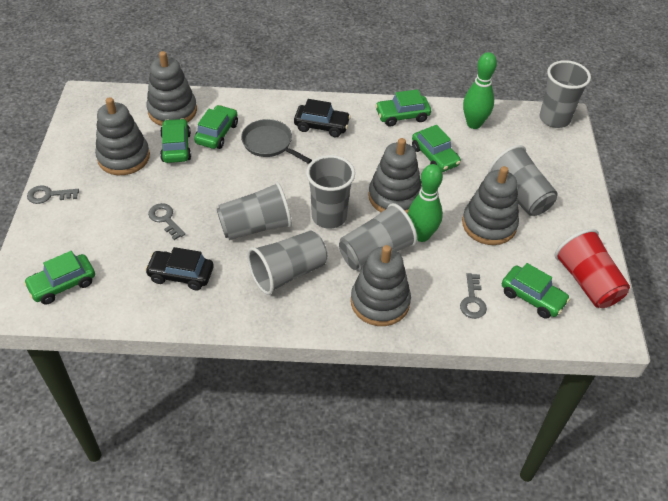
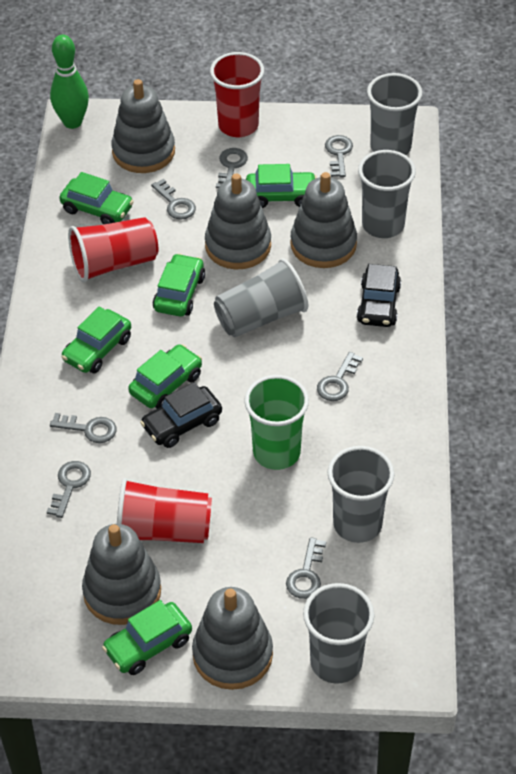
green bowling pin: [408,164,443,242] [463,52,497,129] = 2 -> [50,35,89,129] = 1
green cup: none = 0 -> [244,375,309,470] = 1
grey cup: [217,182,292,240] [247,230,327,295] [306,155,355,229] [339,203,417,271] [488,145,558,216] [540,60,591,128] = 6 -> [214,258,308,337] [303,583,375,684] [327,446,394,543] [358,150,416,238] [367,73,422,155] = 5
grey key: [27,185,79,204] [148,203,185,240] [460,273,487,319] = 3 -> [47,461,91,518] [50,413,117,443] [151,179,196,220] [216,148,248,188] [286,537,326,599] [317,352,363,401] [325,135,353,177] = 7
grey pan: [241,119,312,164] = 1 -> none = 0
red cup: [554,229,630,308] = 1 -> [68,217,158,282] [117,478,212,543] [210,52,264,137] = 3

